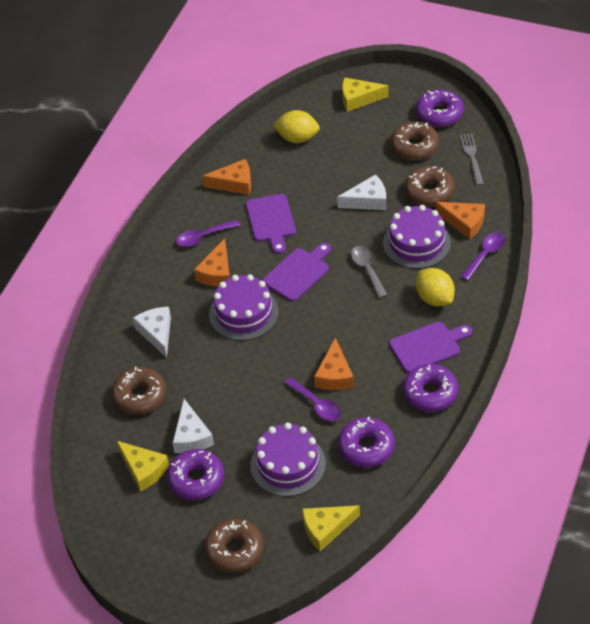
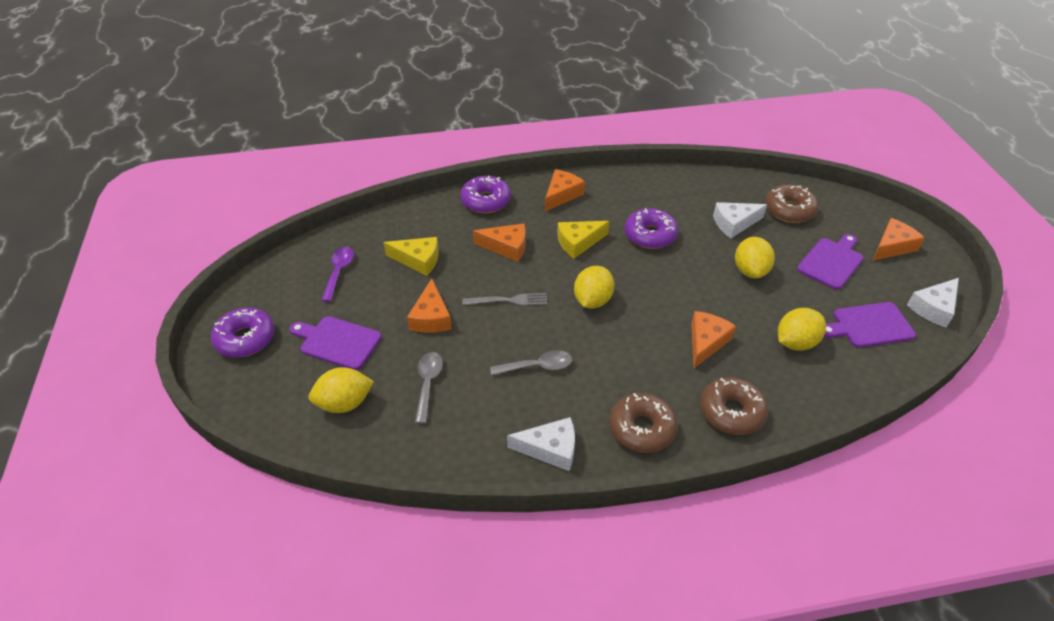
brown donut: [111,367,166,415] [204,519,264,573] [391,121,439,160] [405,166,455,206] = 4 -> [609,393,678,453] [700,377,768,435] [765,185,819,223] = 3
grey spoon: [351,246,387,298] = 1 -> [415,352,443,424] [490,350,572,376] = 2
orange cheese: [194,238,230,287] [202,159,251,195] [314,337,354,390] [435,202,485,239] = 4 -> [407,279,452,333] [473,224,525,262] [545,169,585,211] [691,311,736,368] [873,218,925,260] = 5
purple cake: [209,274,279,341] [251,422,326,497] [383,205,451,269] = 3 -> none = 0
purple donut: [167,449,224,500] [338,417,395,468] [403,364,459,412] [416,89,464,127] = 4 -> [211,308,275,358] [461,176,511,213] [625,208,678,249] = 3
purple spoon: [176,220,240,247] [285,377,341,421] [460,232,505,281] = 3 -> [321,247,354,302] = 1
yellow cheese: [117,441,169,492] [302,505,360,551] [342,77,388,112] = 3 -> [384,237,439,276] [557,221,610,258] = 2
yellow lemon: [273,110,320,143] [416,268,455,306] = 2 -> [309,367,374,413] [574,266,614,308] [735,237,775,278] [778,308,826,351] = 4

